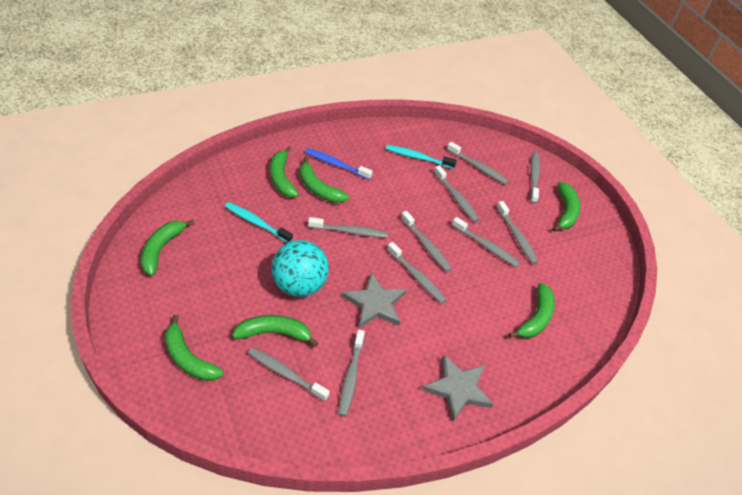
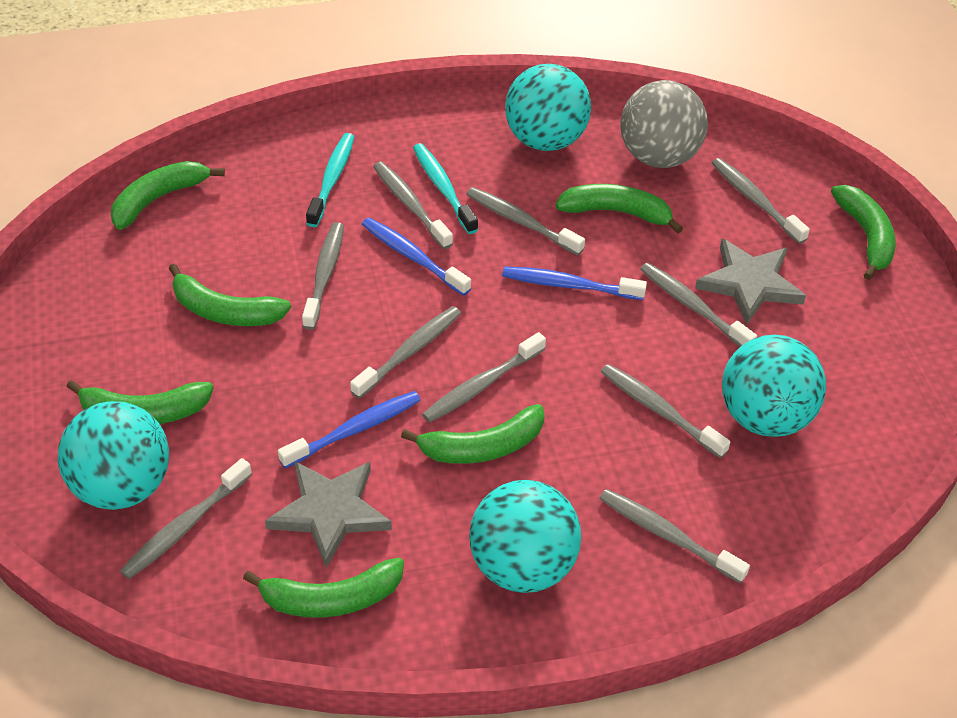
blue toothbrush: [305,148,373,180] = 1 -> [278,391,421,468] [362,218,471,296] [502,266,647,300] = 3
grey ball: none = 0 -> [620,80,708,168] = 1
turquoise ball: [271,240,329,297] = 1 -> [58,401,169,510] [469,480,581,593] [505,64,591,151] [722,335,826,437] = 4

